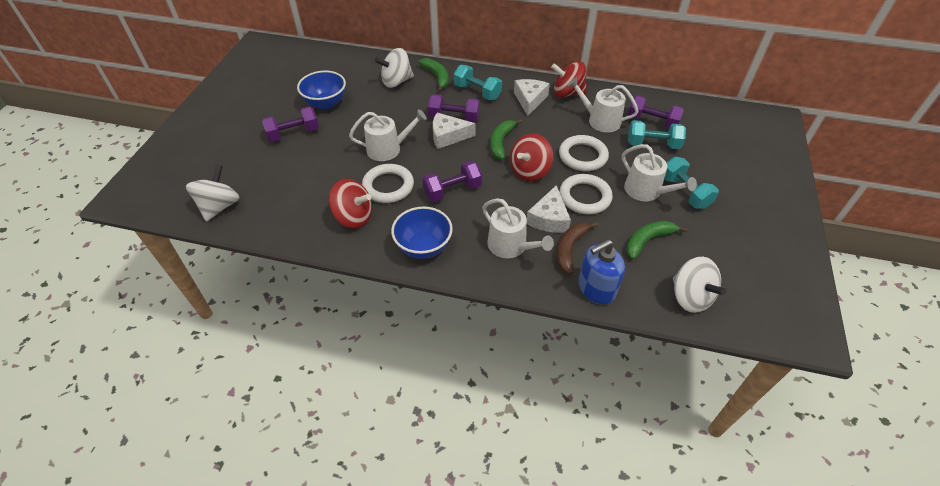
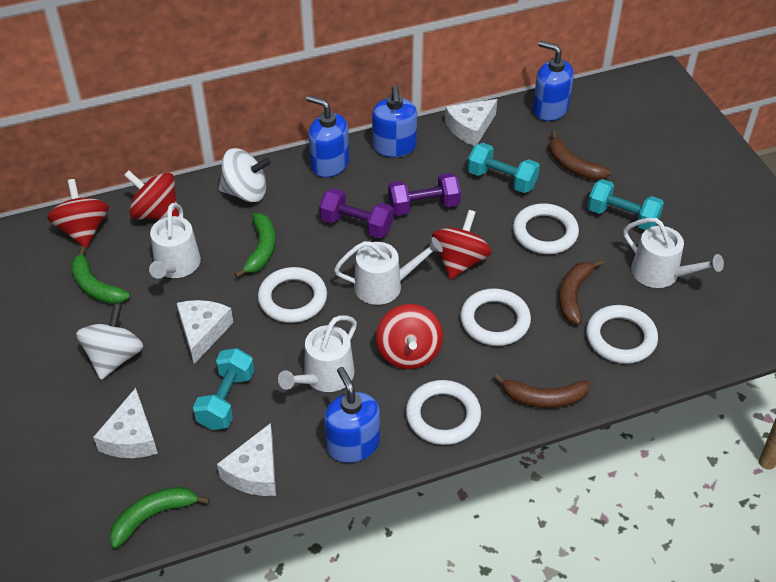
blue bowl: [297,71,346,110] [391,207,453,259] = 2 -> none = 0
blue soap dispenser: [578,239,625,305] = 1 -> [306,95,349,177] [324,367,380,463] [372,86,417,157] [533,41,574,121] = 4
brown banana: [557,222,599,274] = 1 -> [494,373,590,408] [549,131,611,180] [559,259,604,325] = 3
purple dumbbell: [262,106,319,142] [422,161,482,202] [428,94,480,123] [628,95,684,129] = 4 -> [319,188,393,238] [388,173,461,216] = 2
red spinning top: [329,179,372,228] [510,133,553,181] [551,61,587,98] = 3 -> [47,179,109,248] [124,170,179,219] [376,304,443,369] [432,210,492,280] = 4
white cheese: [433,113,475,149] [514,79,550,116] [527,185,571,233] = 3 -> [93,388,158,458] [177,300,233,364] [217,423,276,496] [445,99,497,146] = 4
white ring: [362,164,414,203] [559,135,609,171] [559,174,613,214] = 3 -> [258,267,327,323] [406,380,481,445] [460,288,531,346] [513,203,579,254] [586,305,658,364] = 5
white spinning top: [186,165,239,222] [375,48,414,88] [673,257,726,313] = 3 -> [76,303,143,380] [219,148,271,202] = 2

